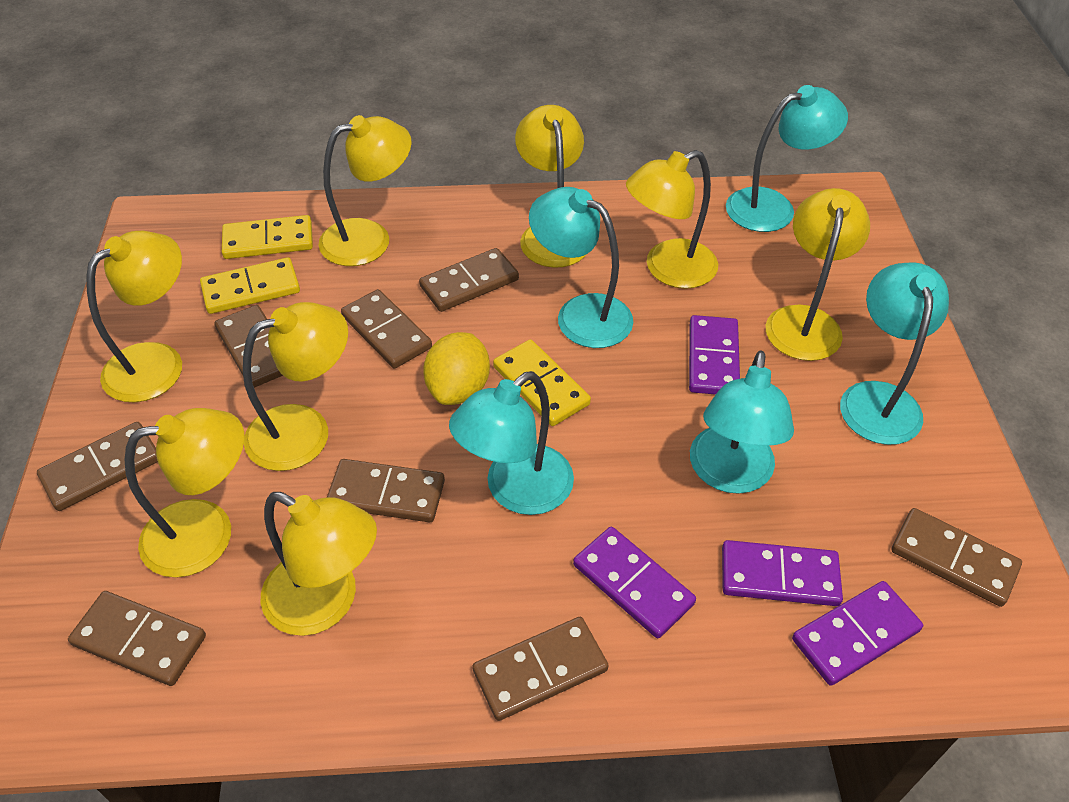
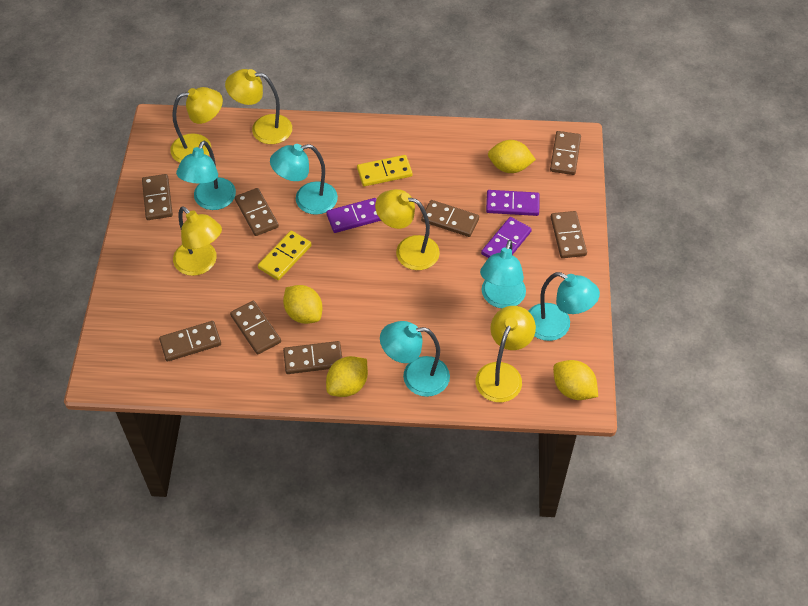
purple domino: [573,527,696,638] [689,315,740,395] [722,540,843,606] [792,581,923,686] = 4 -> [326,198,381,233] [481,217,532,258] [486,190,540,216] = 3
yellow domino: [200,257,300,314] [222,215,313,259] [493,339,591,426] = 3 -> [258,231,312,280] [357,155,412,186] = 2
yellow lamp: [86,231,182,402] [125,408,244,578] [243,302,348,471] [261,492,377,636] [318,115,412,266] [515,105,586,268] [626,150,718,289] [766,188,870,361] = 8 -> [170,87,223,163] [173,206,222,276] [225,69,292,144] [375,189,440,270] [476,306,536,402] = 5
yellow lemon: [423,332,490,405] = 1 -> [283,285,323,324] [326,356,368,397] [488,140,536,173] [553,360,598,400] = 4

